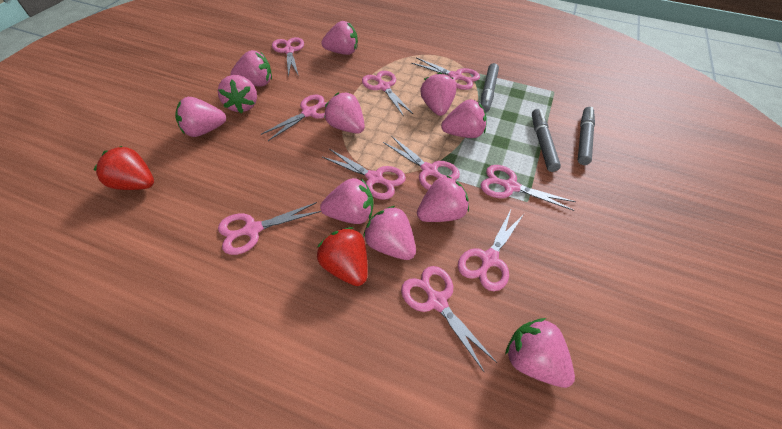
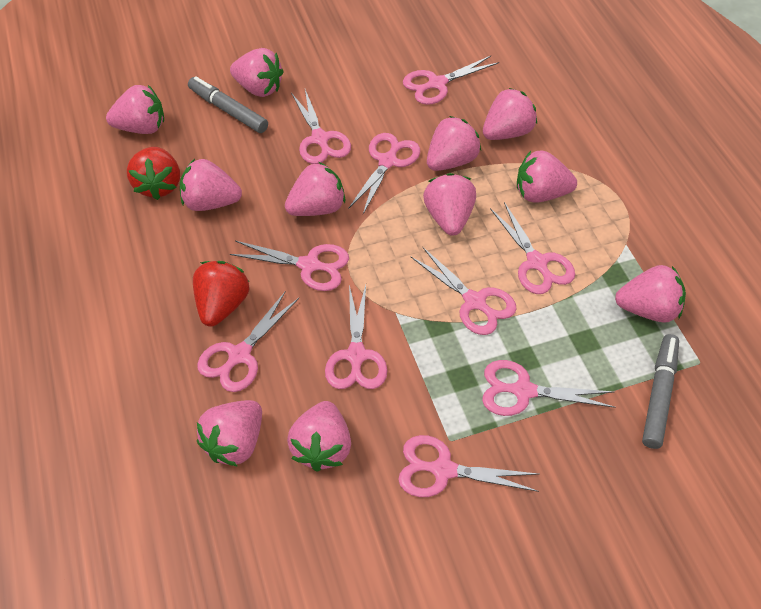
grey marker: [480,63,499,113] [532,109,561,172] [578,107,595,165] = 3 -> [188,76,268,133] [642,334,679,449] = 2

